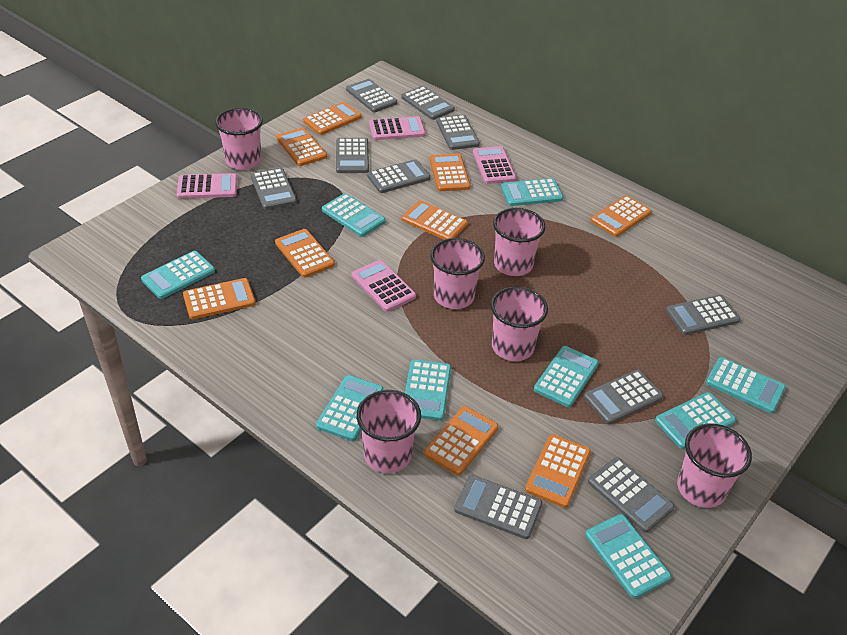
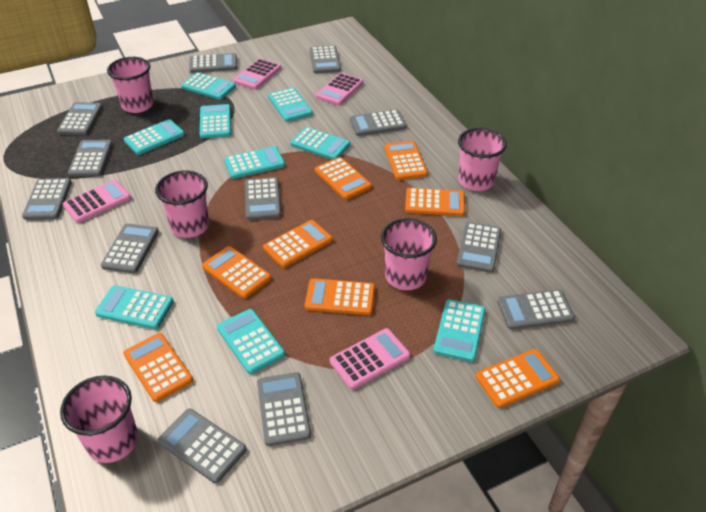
grey calculator: [251,168,297,210] [336,138,369,173] [346,79,397,112] [367,159,430,193] [401,86,455,120] [436,114,480,150] [454,475,543,539] [584,370,663,424] [588,457,675,532] [666,295,740,335] = 10 -> [22,178,72,220] [57,102,103,135] [68,140,113,177] [101,223,159,273] [158,409,246,483] [190,53,237,73] [245,177,281,220] [257,372,311,446] [310,45,341,73] [350,109,407,136] [456,222,501,273] [497,289,575,330] = 12
orange calculator: [183,278,256,319] [275,229,335,278] [276,128,327,166] [303,102,362,135] [402,200,468,240] [424,406,499,475] [430,153,471,191] [525,434,591,508] [590,195,652,237] = 9 -> [123,333,193,402] [202,246,271,299] [263,220,333,268] [305,278,375,315] [315,157,372,200] [385,141,428,180] [405,188,465,216] [476,349,560,408] = 8
pink cup: [215,108,263,170] [356,390,421,473] [430,238,485,309] [491,287,548,361] [493,208,545,276] [677,423,752,508] = 6 -> [60,376,138,463] [107,57,154,113] [155,170,209,238] [381,218,437,290] [458,128,507,191] = 5

